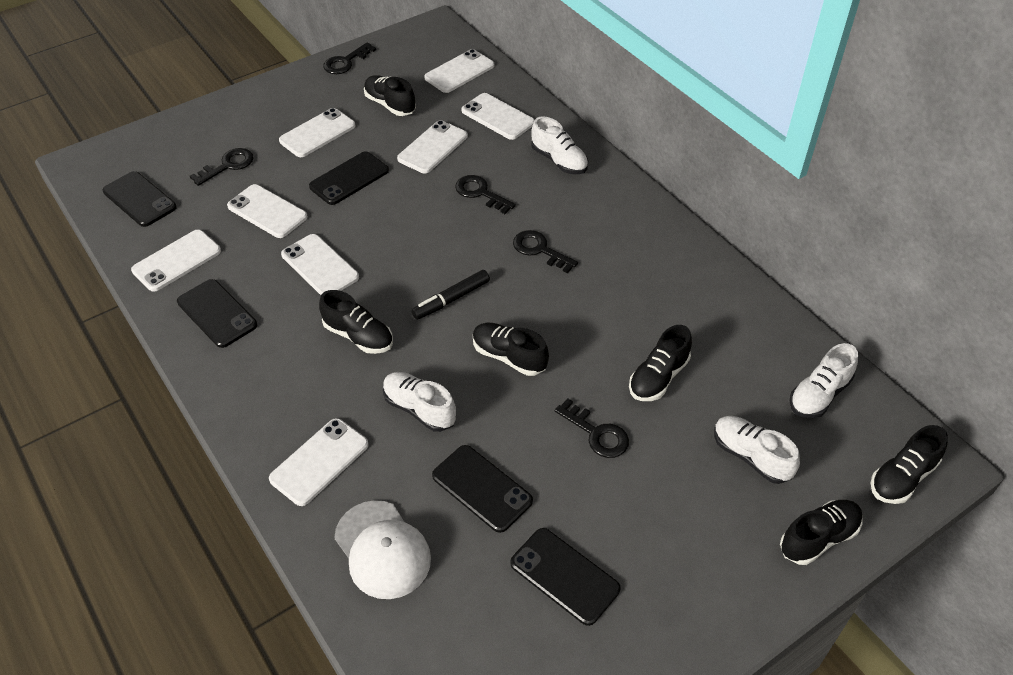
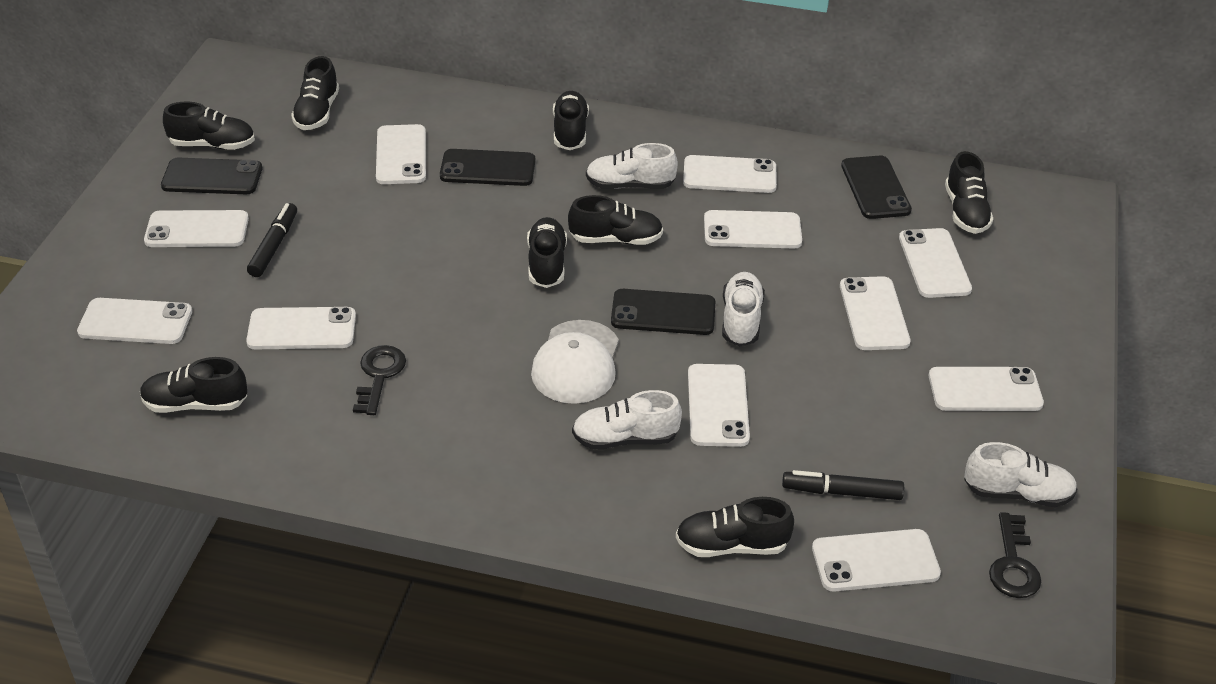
black key: [190,148,254,186] [323,42,376,74] [455,175,516,214] [513,230,578,273] [555,398,629,458] = 5 -> [353,345,406,415] [989,512,1041,598] = 2
black marker: [411,270,490,320] = 1 -> [247,203,297,277] [782,470,904,500] = 2
black phone: [103,171,177,227] [177,279,257,348] [309,151,389,205] [432,445,533,533] [510,528,621,626] = 5 -> [161,158,262,194] [440,149,535,186] [611,289,715,335] [841,156,912,219] = 4
black shoe: [319,290,393,354] [364,75,416,116] [473,323,549,376] [629,325,692,401] [780,500,863,565] [871,425,948,504] = 6 -> [140,357,247,413] [163,102,255,150] [291,56,339,130] [527,217,567,288] [553,91,589,150] [568,195,663,245] [676,497,794,557] [945,151,993,234] = 8
white phone: [131,230,221,292] [227,184,308,238] [269,418,369,506] [279,108,355,157] [281,234,359,295] [397,120,468,173] [424,49,494,93] [462,93,535,140] = 8 -> [77,298,192,344] [144,210,249,247] [246,307,356,349] [376,124,426,184] [683,155,777,193] [688,364,750,447] [704,210,802,249] [812,529,941,592] [840,276,910,350] [899,228,972,298] [929,367,1044,411] = 11

